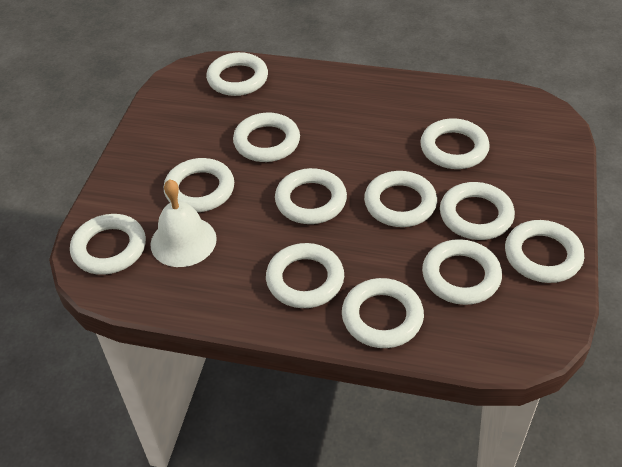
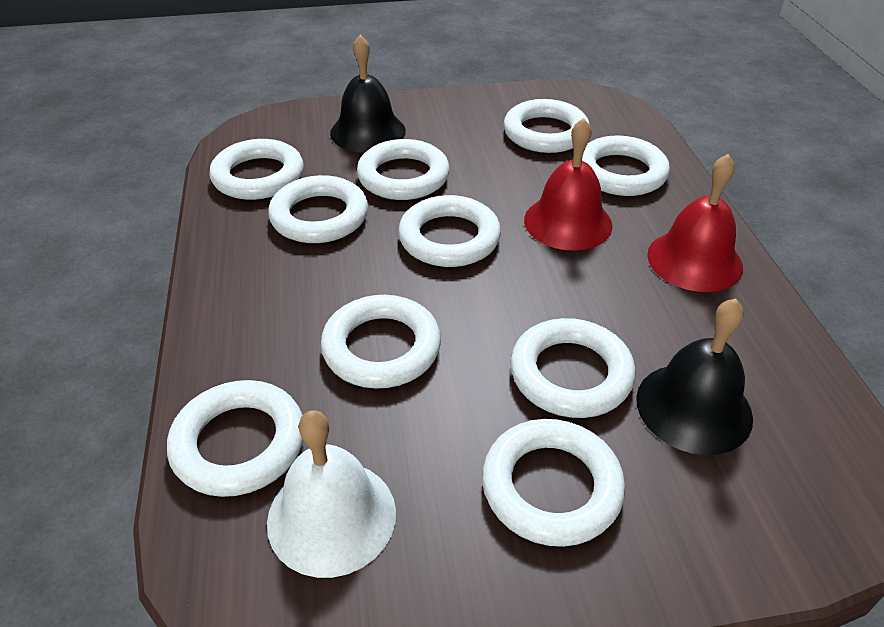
black bell: none = 0 -> [330,34,406,152] [636,299,753,455] = 2
red bell: none = 0 -> [524,118,613,251] [647,154,743,292] = 2
white ring: [70,214,146,275] [164,158,234,212] [206,52,268,96] [233,113,300,162] [266,243,344,308] [275,168,347,224] [342,278,424,348] [364,171,437,227] [420,118,490,169] [422,239,502,305] [440,182,515,240] [505,220,584,283] = 12 -> [167,380,303,497] [209,139,304,200] [268,175,368,243] [321,295,441,389] [357,139,450,200] [398,195,501,267] [482,419,625,547] [503,99,589,153] [510,318,636,418] [582,136,670,196] = 10

